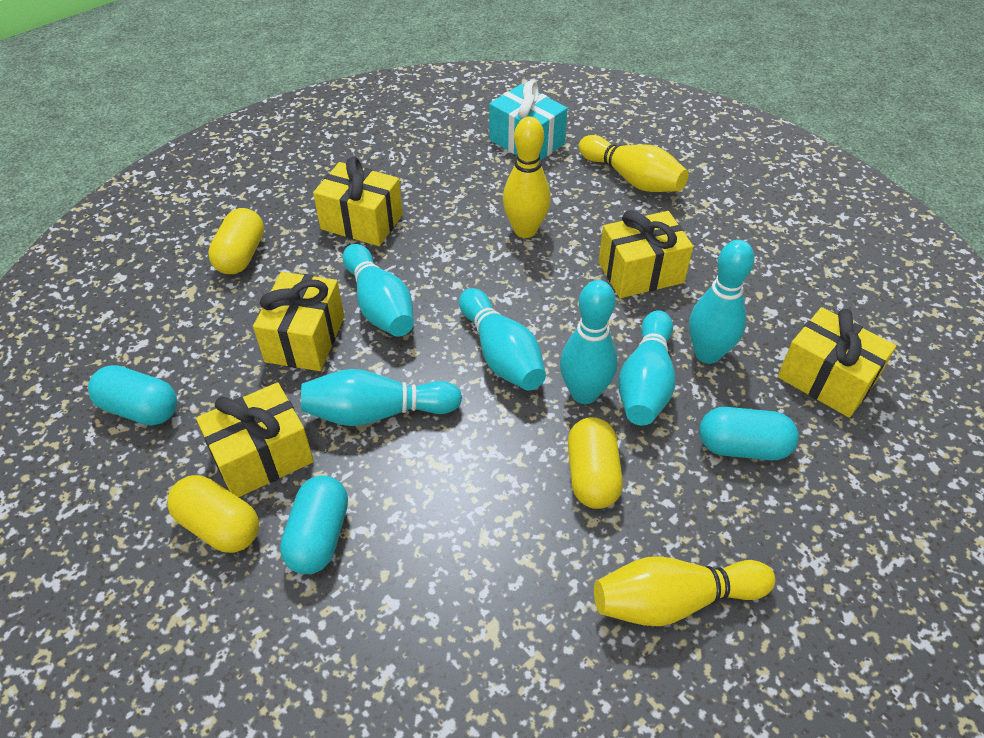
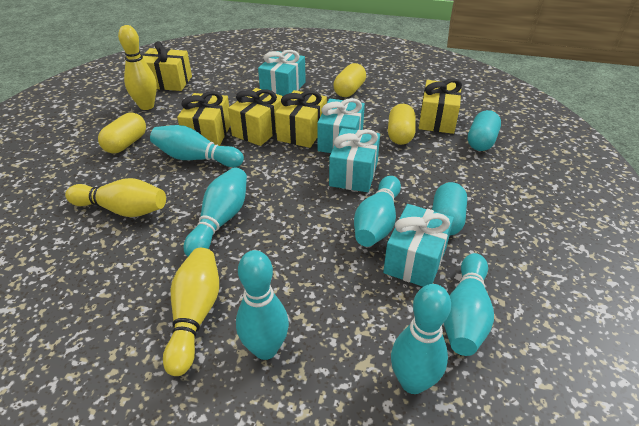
turquoise capsule: [88,365,177,426] [280,475,348,574] [699,407,799,461] = 3 -> [432,182,467,236] [468,110,501,151] = 2
turquoise gift: [489,80,568,160] = 1 -> [258,50,306,96] [317,98,365,153] [329,128,380,192] [383,204,454,287] = 4

